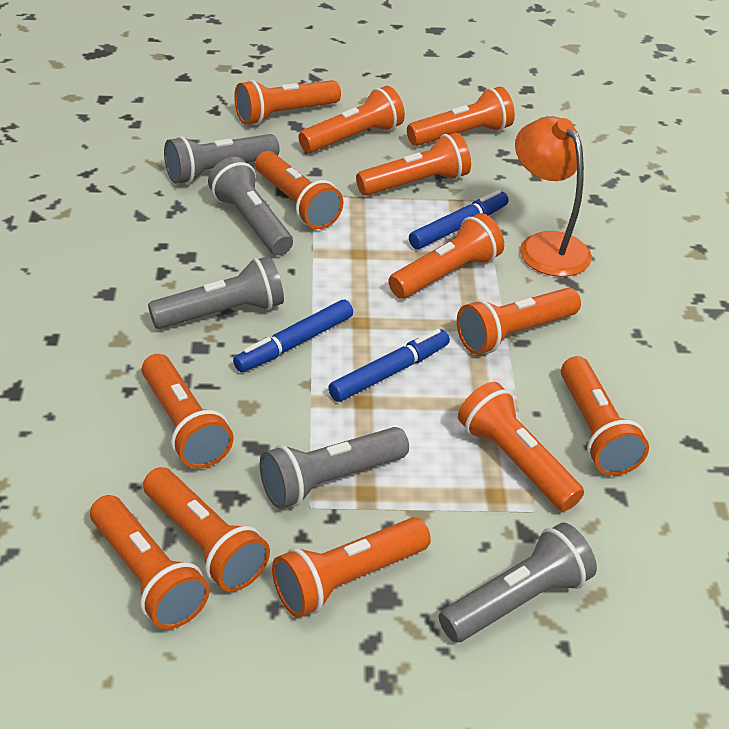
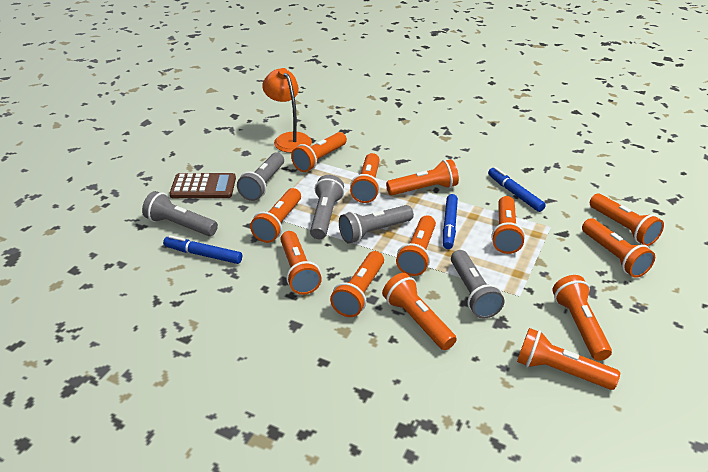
brown calculator: none = 0 -> [169,173,236,198] = 1

